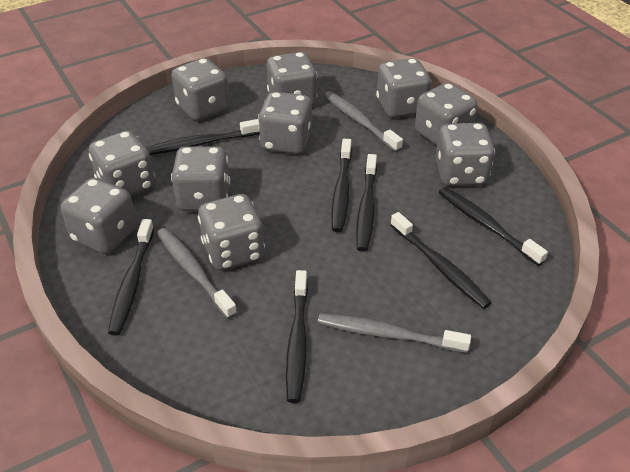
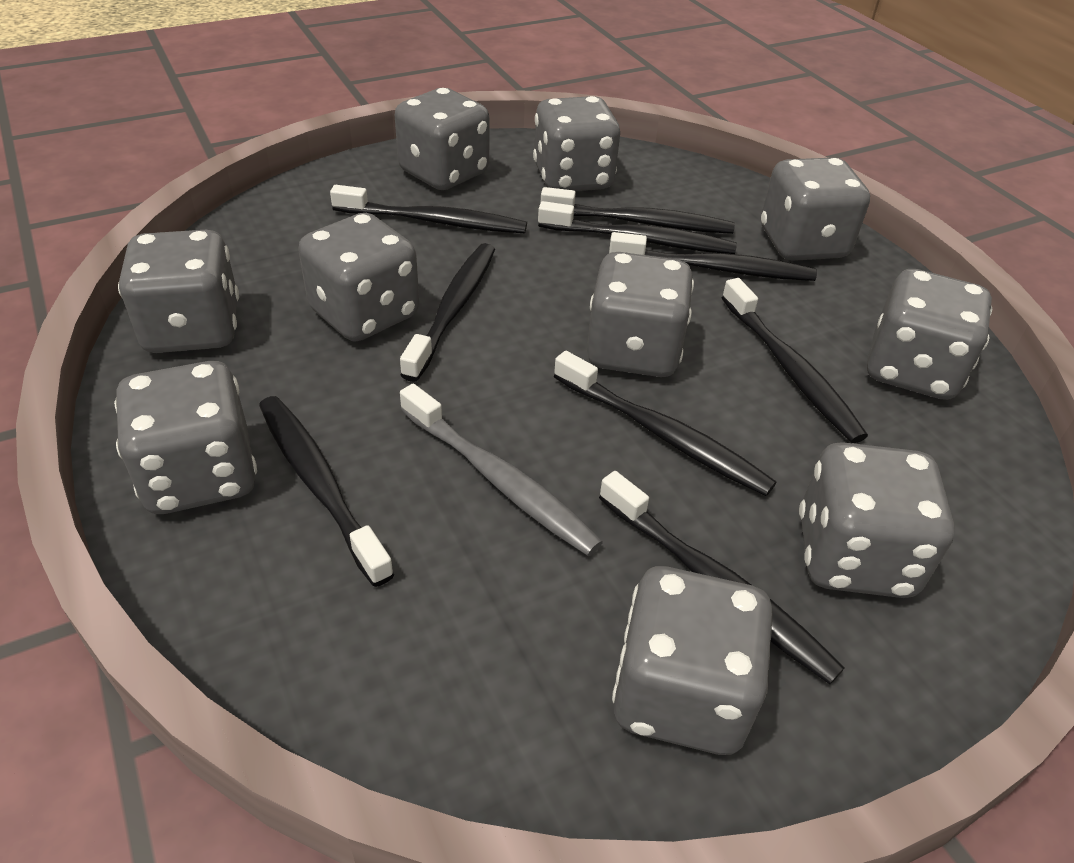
black toothbrush: [108,219,154,335] [146,119,260,155] [286,270,308,403] [331,139,352,232] [356,154,377,252] [390,212,491,309] [439,187,548,266] = 7 -> [259,396,394,587] [330,185,527,233] [400,243,495,382] [538,201,737,254] [540,187,735,234] [554,351,776,496] [599,471,845,684] [609,232,817,281] [722,278,868,443] = 9
grey toothbrush: [157,228,237,319] [317,313,471,353] [324,91,403,152] = 3 -> [400,384,603,556] = 1

